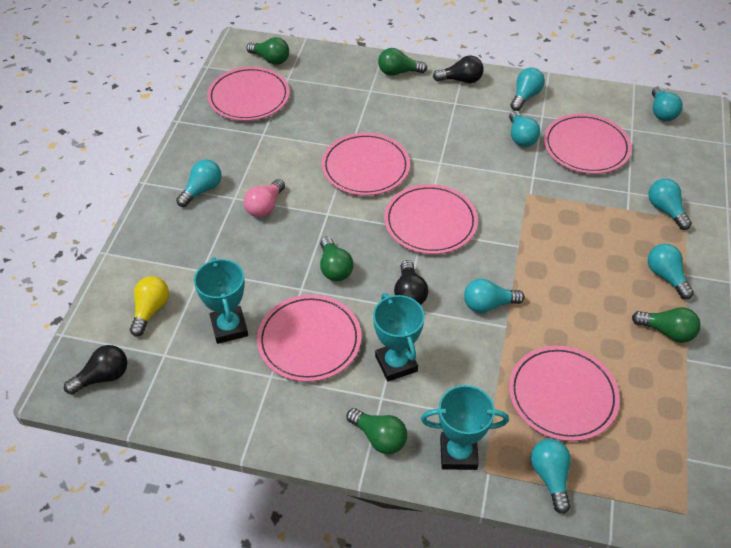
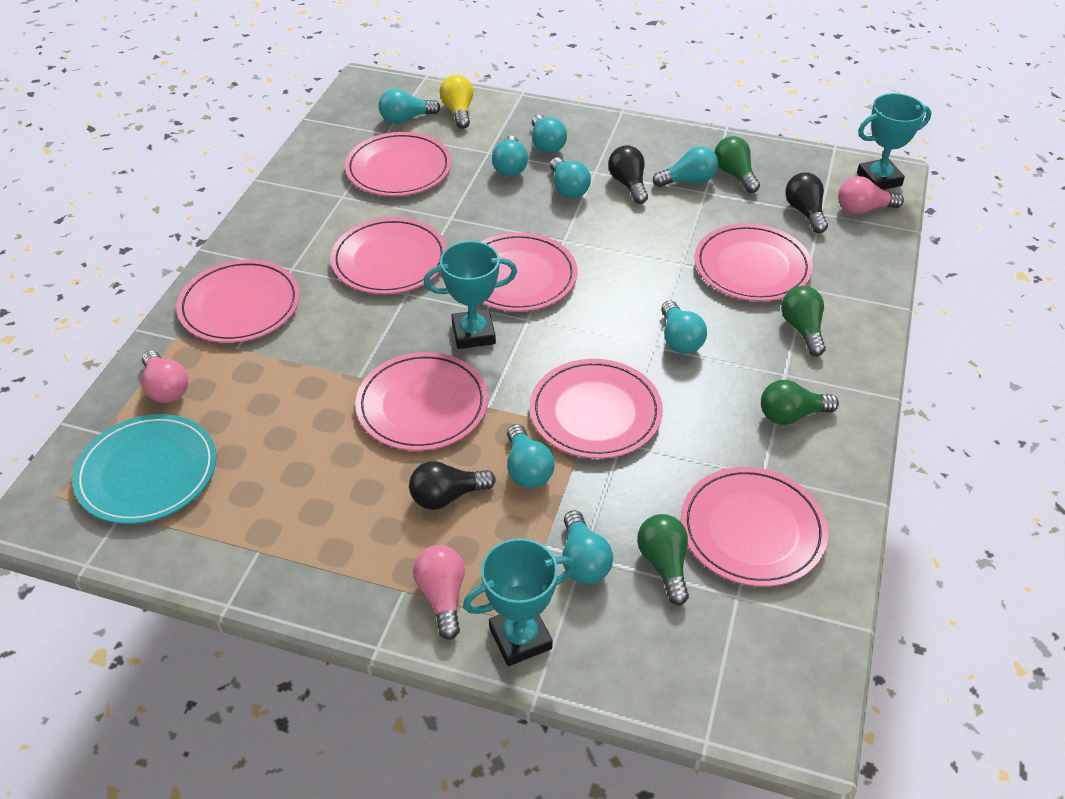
green light bulb: [247,37,289,65] [320,237,353,281] [347,408,407,454] [378,48,427,76] [632,307,701,343] = 5 -> [637,514,689,605] [714,136,760,193] [761,380,839,425] [781,286,826,356] = 4
pink light bulb: [244,179,285,218] = 1 -> [142,350,188,403] [413,545,465,640] [838,176,904,214] = 3
pink plate: [207,67,290,121] [257,295,361,382] [322,133,410,196] [384,184,478,254] [509,346,620,441] [544,114,632,174] = 6 -> [176,260,300,343] [331,217,447,294] [345,132,452,196] [355,352,488,451] [481,232,577,312] [529,359,663,459] [680,467,828,587] [695,224,813,301] = 8
turquoise plate: none = 0 -> [72,414,217,524] = 1

